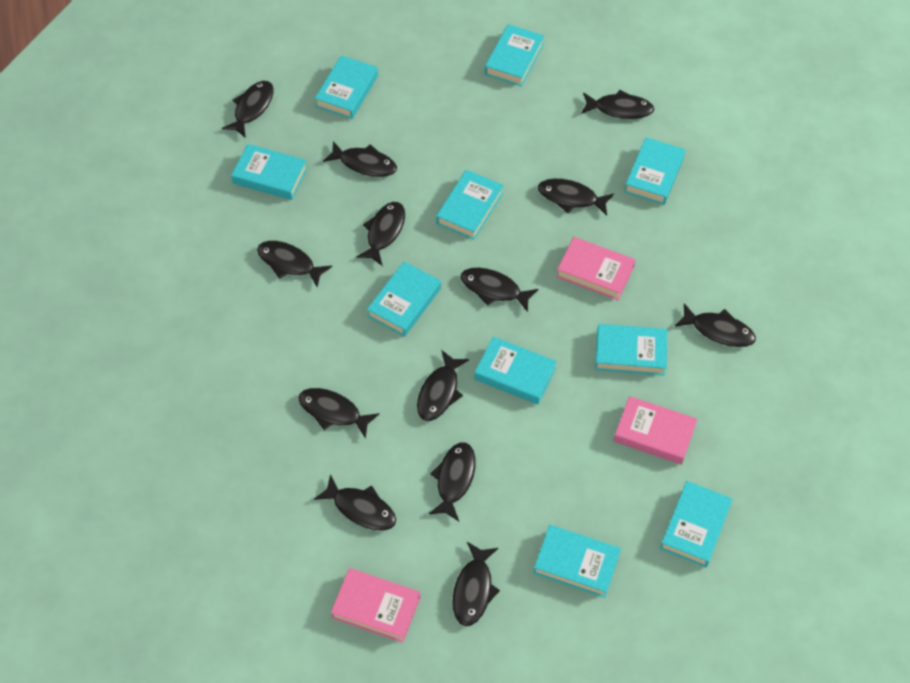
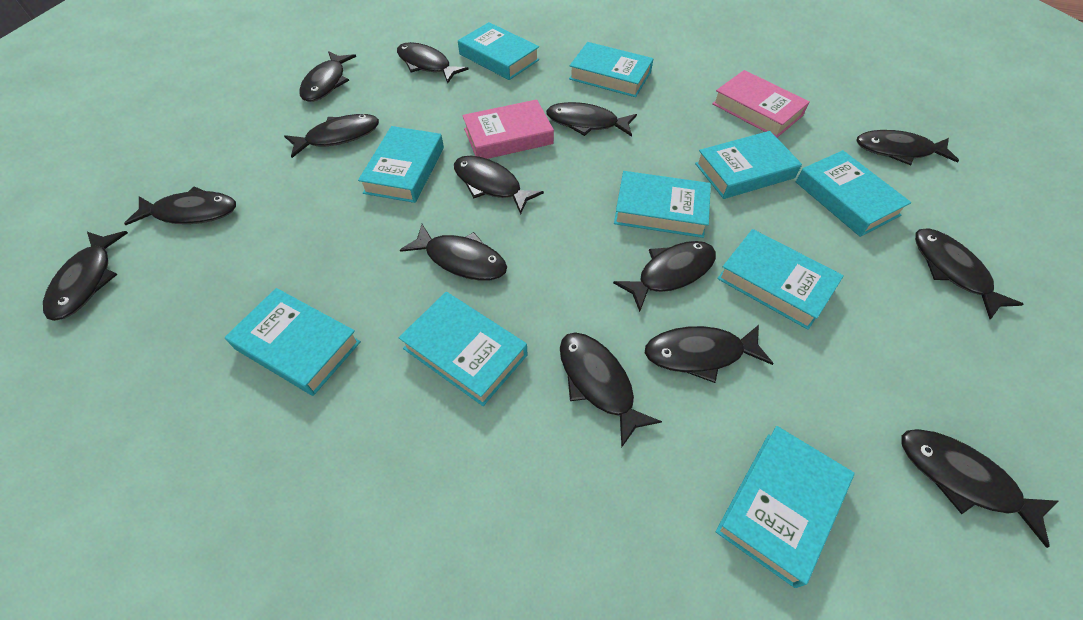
black fish: [222,81,274,138] [257,241,332,287] [298,388,379,439] [314,474,396,531] [323,141,397,177] [356,202,405,265] [417,350,469,421] [429,442,476,521] [453,542,500,626] [460,268,539,312] [538,179,614,216] [581,90,654,119] [674,303,756,347] = 13 -> [43,231,128,321] [124,186,236,225] [284,114,379,158] [299,51,356,102] [397,42,469,83] [400,224,507,281] [454,156,544,214] [546,102,637,137] [560,332,662,448] [613,241,716,312] [645,325,774,383] [856,130,959,165] [901,429,1059,548] [915,228,1023,319] = 14
pink book: [331,568,420,643] [556,237,635,300] [614,396,697,464] = 3 -> [462,99,554,159] [712,70,810,138] = 2

